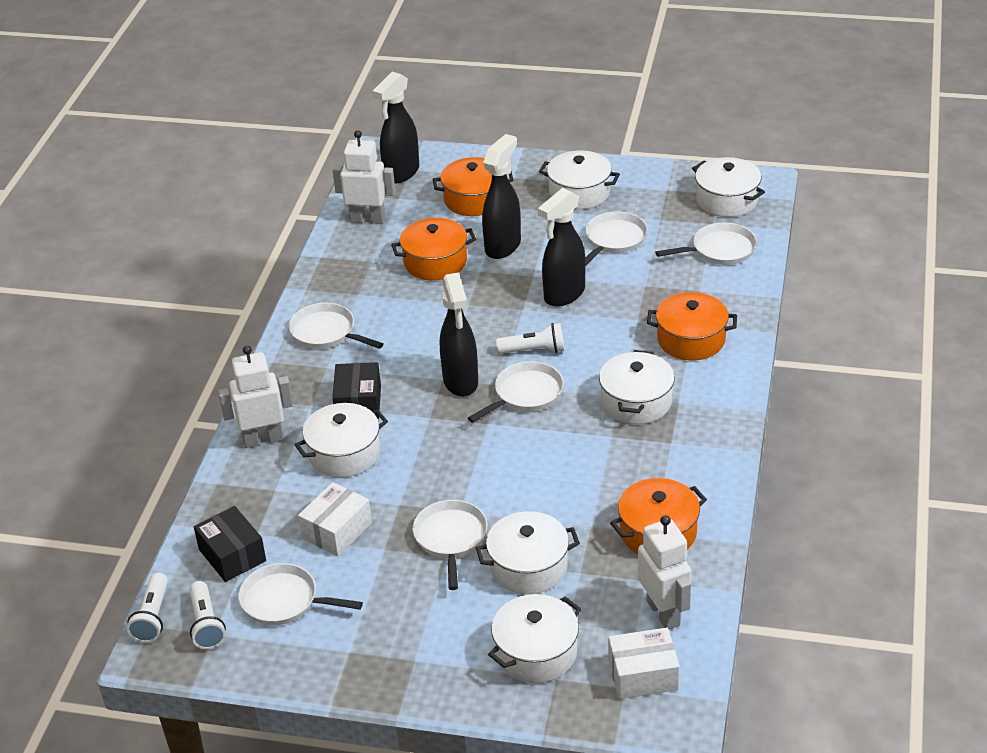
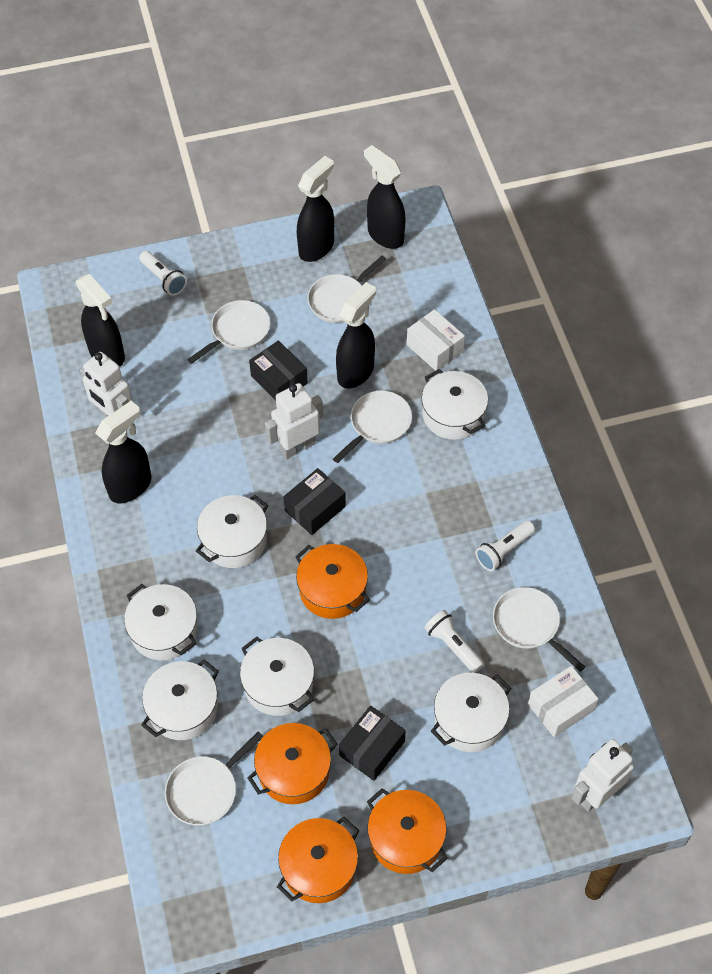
black box: [194,506,266,582] [332,362,381,419] = 2 -> [249,341,308,401] [283,468,346,535] [339,706,406,781] = 3
black spray bottle: [372,72,419,184] [440,272,478,397] [482,134,521,259] [538,188,586,307] = 4 -> [76,274,125,367] [95,400,151,503] [297,156,334,262] [336,282,376,389] [364,145,406,249] = 5
white pan: [238,563,363,625] [289,303,383,349] [412,500,488,590] [468,361,564,423] [585,211,648,265] [655,223,757,265] = 6 -> [165,731,264,825] [187,300,270,364] [307,256,386,323] [333,391,412,463] [493,587,585,672] = 5

